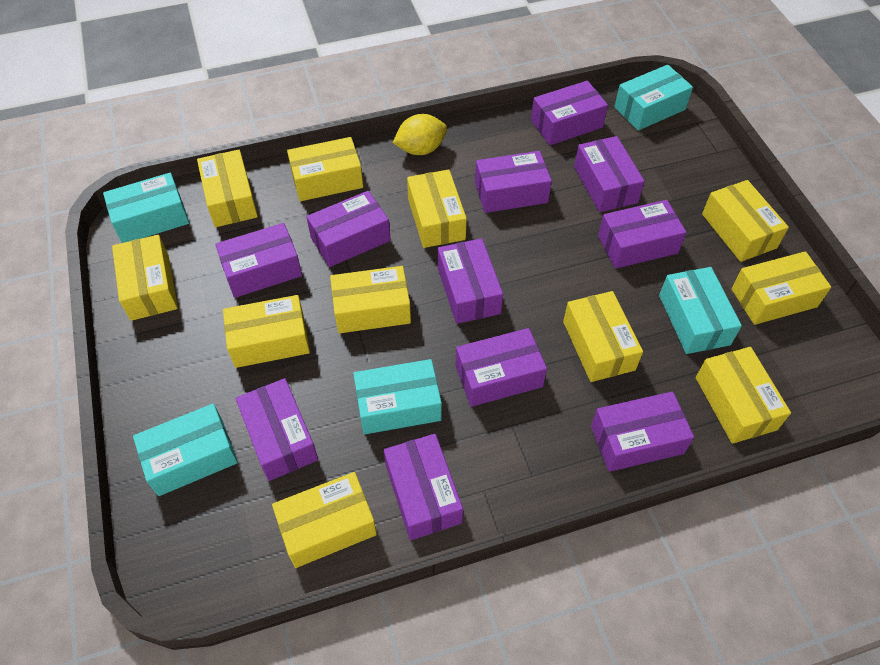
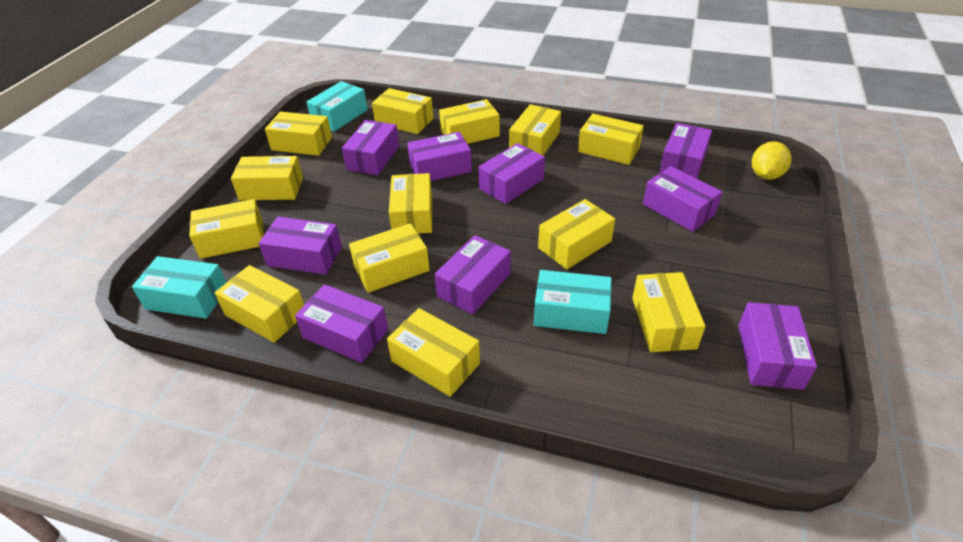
purple box: [215,223,302,298] [236,378,318,481] [306,191,391,267] [384,434,463,540] [438,238,503,324] [455,328,547,407] [475,151,552,213] [531,81,608,145] [574,136,645,212] [591,391,694,472] [598,200,687,269] = 11 -> [259,217,342,275] [295,284,388,363] [342,120,399,175] [407,132,472,181] [435,235,511,315] [478,143,545,204] [643,166,722,232] [660,123,712,179] [738,302,817,390] = 9
turquoise box: [103,173,189,243] [133,404,238,496] [353,359,442,434] [614,65,693,131] [659,267,742,354] = 5 -> [132,256,227,319] [307,81,368,132] [534,270,612,334] = 3
yellow box: [112,235,178,321] [197,150,258,227] [223,295,310,368] [272,472,377,568] [287,137,363,201] [330,266,411,333] [407,169,467,248] [563,291,643,382] [696,347,791,444] [702,180,789,262] [731,251,831,325] = 11 -> [189,199,264,259] [215,265,304,343] [231,156,303,200] [265,112,332,156] [349,223,430,293] [372,88,433,134] [387,308,480,397] [389,173,432,234] [439,99,500,144] [509,104,561,155] [538,199,615,269] [578,114,644,165] [632,272,706,352] = 13

